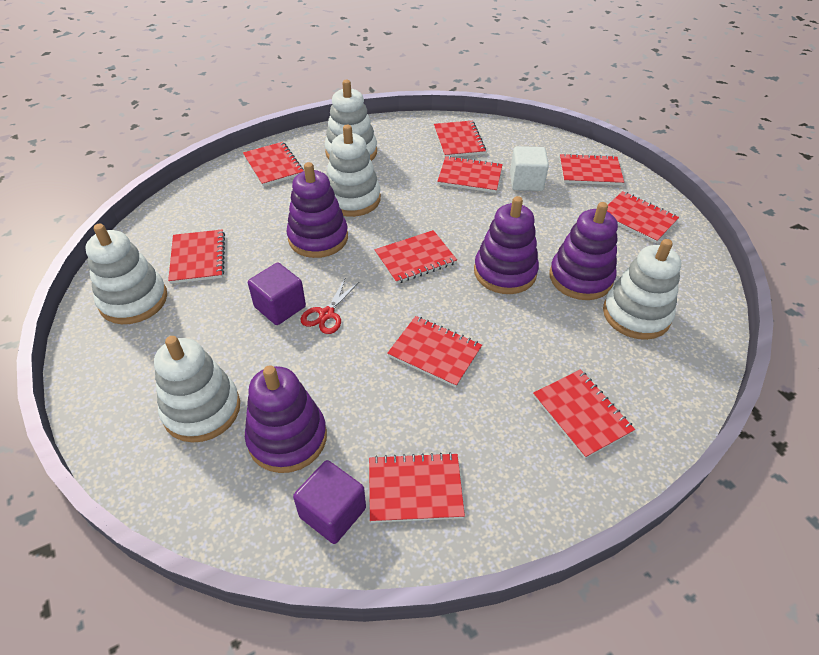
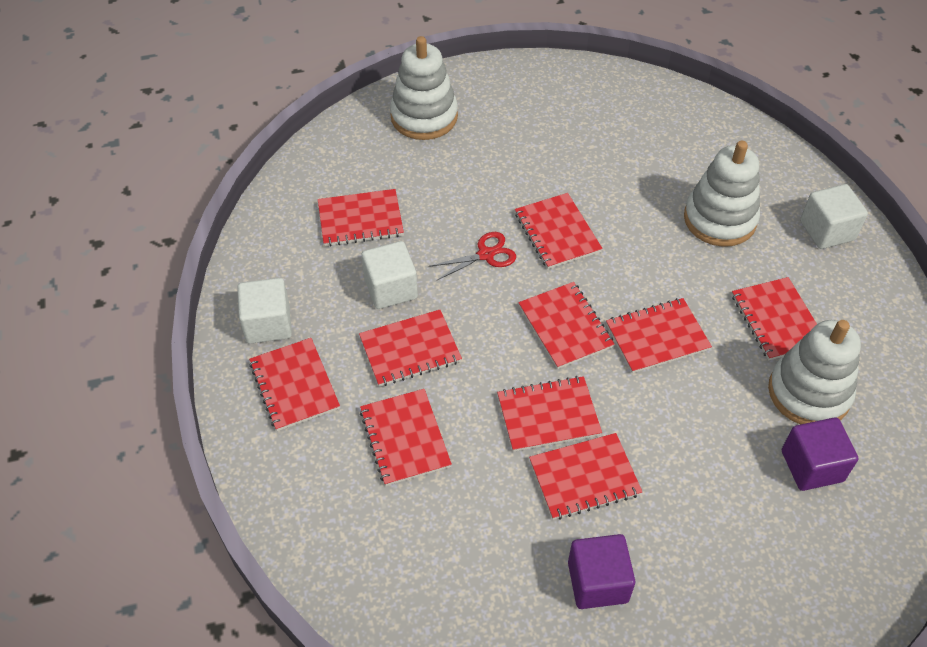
purple stacking toy: [245,365,327,473] [286,162,348,258] [474,196,539,294] [549,202,618,300] = 4 -> none = 0
white cube: [510,146,549,191] = 1 -> [237,278,292,344] [361,241,418,309] [800,184,868,249] = 3
white stacking toy: [85,224,167,324] [154,336,240,443] [325,80,377,161] [327,125,381,217] [603,239,681,340] = 5 -> [390,36,458,140] [684,141,760,247] [768,320,861,425] = 3

